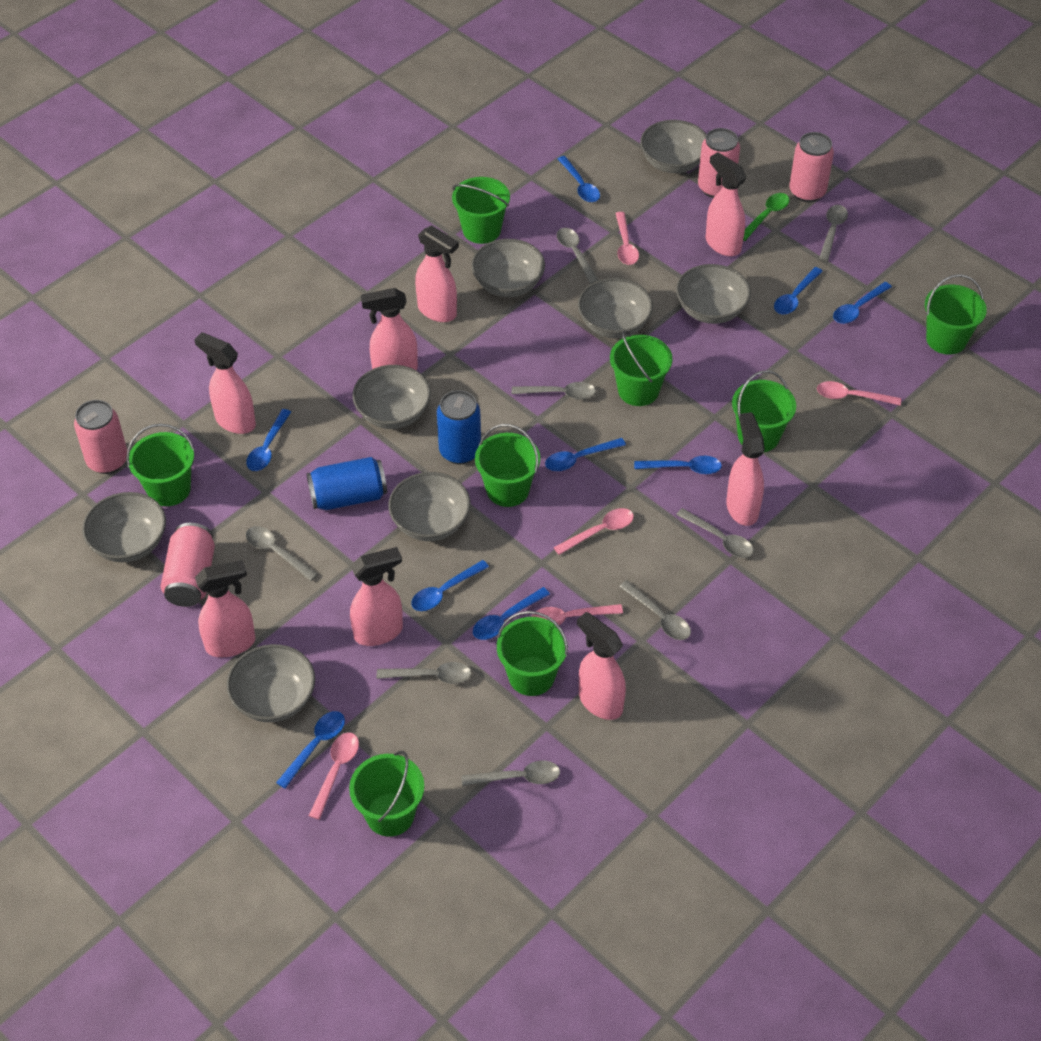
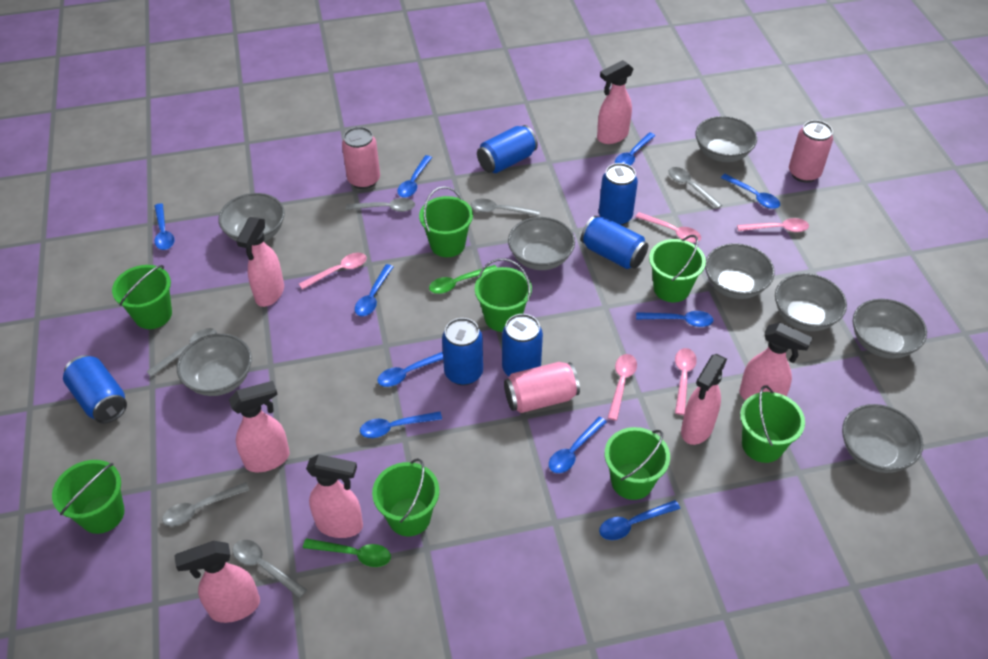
blue can: [307,457,387,510] [437,390,481,464] = 2 -> [63,355,127,424] [442,318,483,385] [477,125,538,173] [502,314,543,376] [581,216,648,269] [599,163,638,226] = 6
blue spoon: [246,409,291,471] [276,711,345,789] [411,560,489,611] [473,587,550,640] [545,438,626,471] [558,156,600,202] [634,456,722,474] [774,267,823,314] [833,282,892,324] = 9 -> [155,203,174,250] [355,264,393,316] [360,411,442,438] [377,352,443,387] [397,155,432,198] [549,417,607,473] [599,500,680,540] [615,132,655,166] [636,311,714,327] [721,174,780,209] = 10
green spoon: [743,193,790,241] = 1 -> [303,538,391,567] [429,265,497,294] = 2
grey spoon: [246,526,318,581] [377,662,472,684] [461,760,560,786] [512,382,596,400] [556,228,599,284] [619,580,691,640] [676,508,754,558] [819,205,848,261] = 8 -> [146,328,217,377] [162,482,249,526] [232,540,307,599] [346,198,415,212] [471,199,540,217] [668,167,722,209] = 6
pink can: [74,400,127,474] [161,523,215,607] [698,128,740,198] [789,132,834,203] = 4 -> [342,127,380,189] [504,362,580,413] [789,120,833,183] = 3
pink spray bottle: [194,332,256,434] [195,560,255,657] [350,547,403,646] [361,288,418,371] [415,225,459,322] [577,612,626,720] [706,152,746,256] [726,412,765,526] = 8 -> [174,541,260,623] [229,381,290,472] [236,217,284,307] [306,454,363,538] [597,60,634,144] [681,354,727,445] [739,323,812,401] = 7

